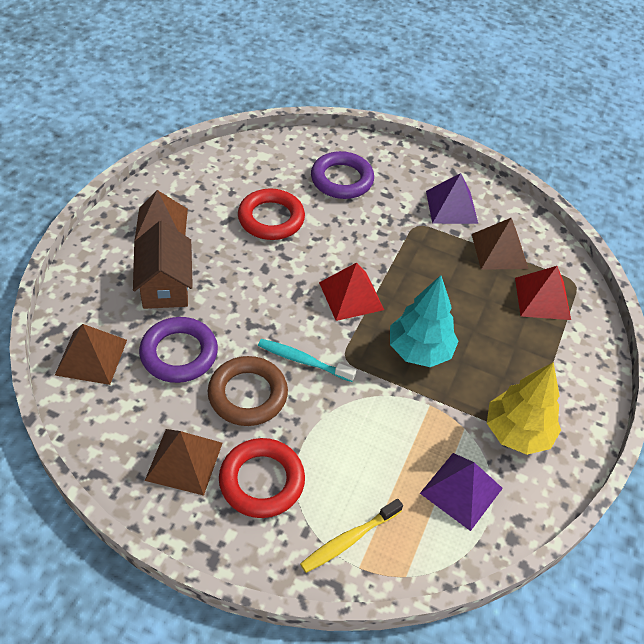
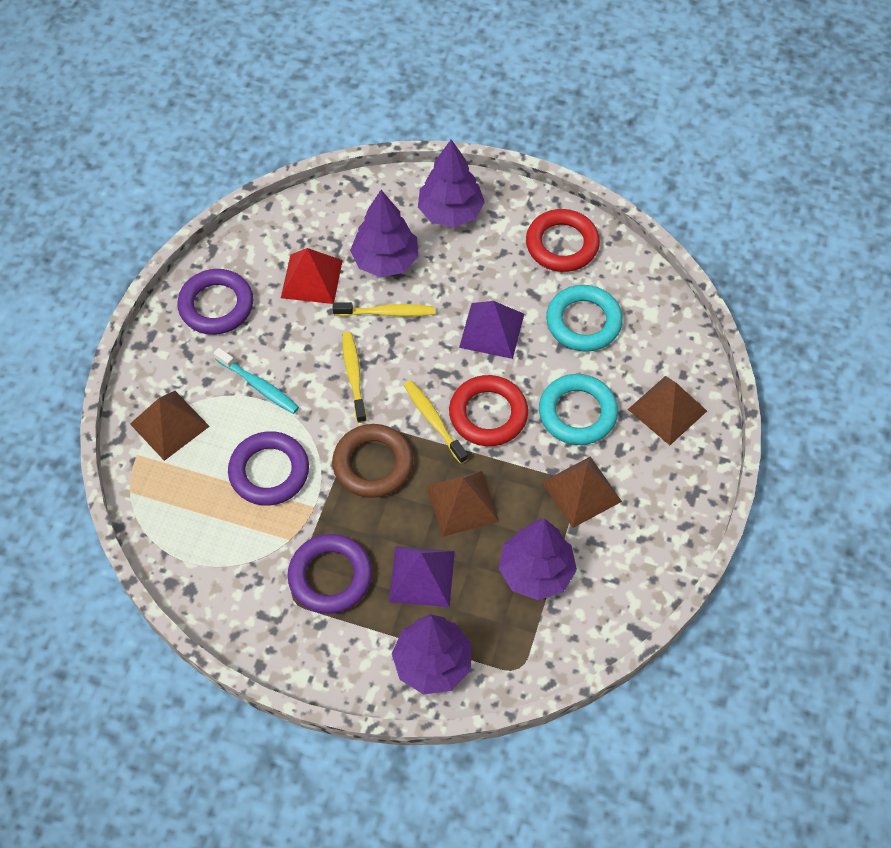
brown house: [133,221,193,309] = 1 -> none = 0
purple ring: [139,317,218,383] [311,151,374,199] = 2 -> [177,269,253,335] [228,431,309,506] [288,534,372,614] = 3
purple tree: none = 0 -> [350,190,418,277] [392,614,472,694] [418,139,485,227] [499,518,577,600] = 4
red pyramid: [319,262,384,321] [515,266,571,320] = 2 -> [281,248,343,304] = 1
turquoise ring: none = 0 -> [539,374,618,445] [546,285,623,352] = 2
turquoise tree: [390,275,459,367] = 1 -> none = 0
yellow toothbrush: [300,499,403,573] = 1 -> [333,302,435,317] [342,332,367,423] [404,380,468,464] = 3
yellow tree: [487,362,561,455] = 1 -> none = 0

